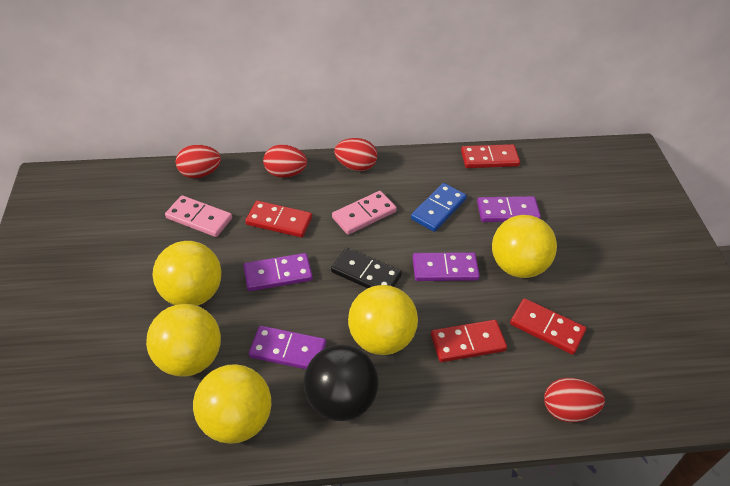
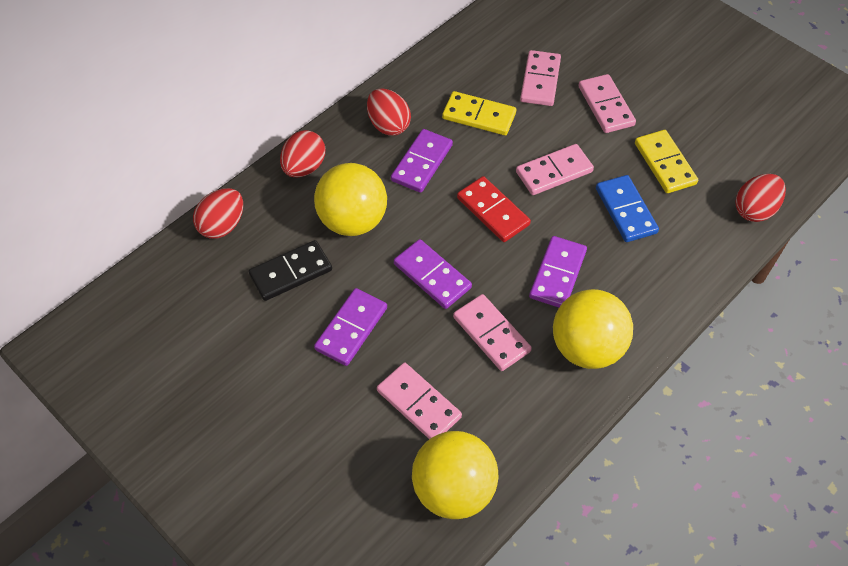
black ball: [303,345,379,421] = 1 -> none = 0
pink domino: [165,195,232,237] [332,191,397,235] = 2 -> [377,363,462,439] [453,294,532,371] [516,144,594,195] [520,50,561,106] [578,74,636,133] = 5
red domino: [245,201,312,238] [431,320,507,362] [461,144,520,168] [510,298,586,355] = 4 -> [457,176,531,242] = 1
yellow ball: [146,304,221,377] [153,241,221,306] [193,364,271,444] [348,285,418,355] [492,215,557,278] = 5 -> [314,163,387,236] [412,431,498,519] [553,289,633,369] = 3
yellow domino: none = 0 -> [442,91,516,135] [635,130,698,193] = 2

